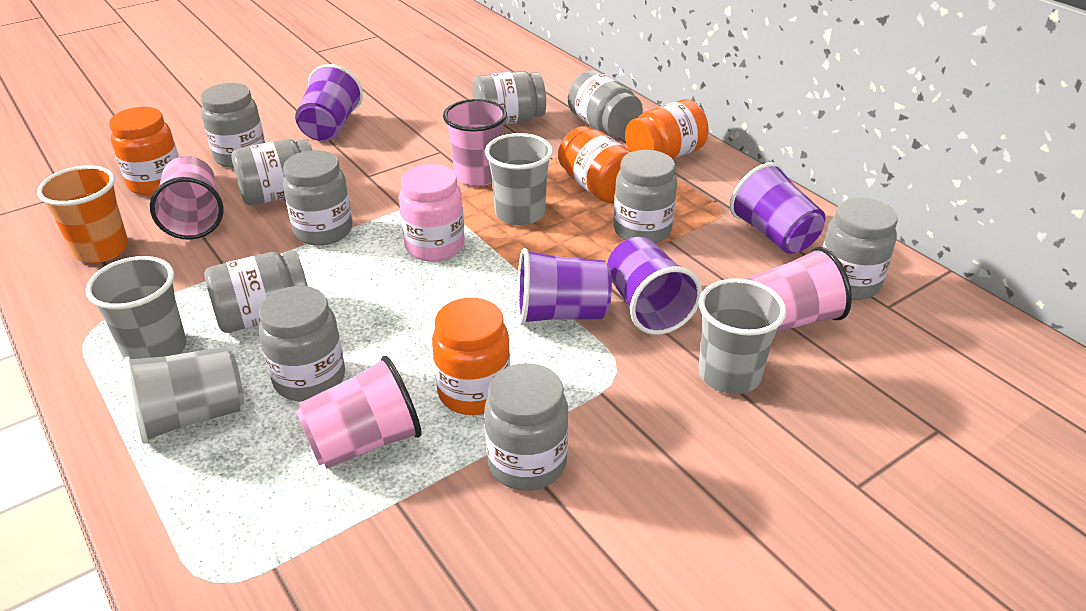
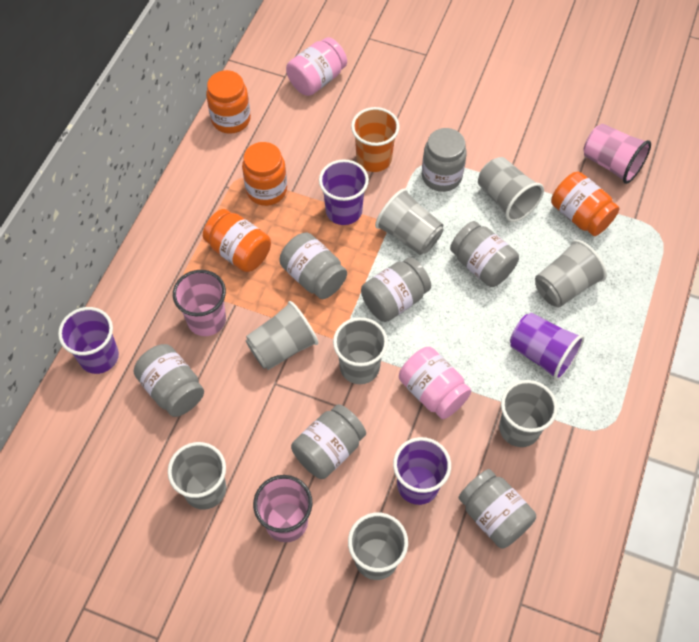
grey cup: [86,256,187,359] [124,346,244,444] [485,133,553,226] [699,278,786,394] = 4 -> [168,442,226,510] [246,301,318,370] [333,317,388,384] [348,513,408,580] [375,189,444,255] [478,157,544,222] [499,380,558,447] [535,240,607,307] = 8
grey jar: [200,83,265,168] [204,251,308,333] [231,139,312,205] [259,286,345,401] [283,150,352,246] [473,71,546,125] [485,363,568,491] [568,70,643,138] [613,150,677,244] [823,198,898,300] = 10 -> [134,344,204,417] [279,233,347,299] [291,404,366,479] [361,257,431,322] [422,128,467,192] [450,221,519,287] [458,469,536,548] = 7
pink cup: [150,156,223,240] [296,356,422,469] [443,99,507,186] [746,247,852,333] = 4 -> [173,270,226,336] [253,475,313,542] [583,124,651,184] = 3
pink jar: [399,164,465,262] = 1 -> [286,37,347,96] [399,347,471,419] = 2

